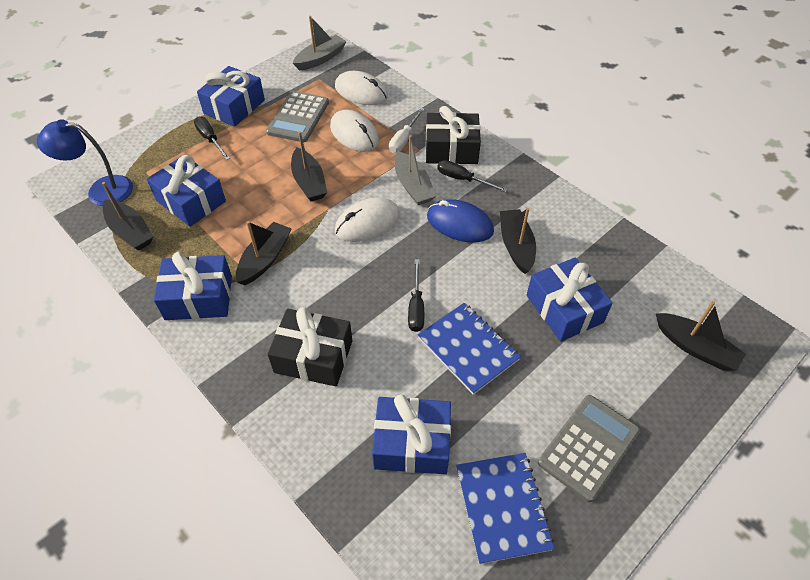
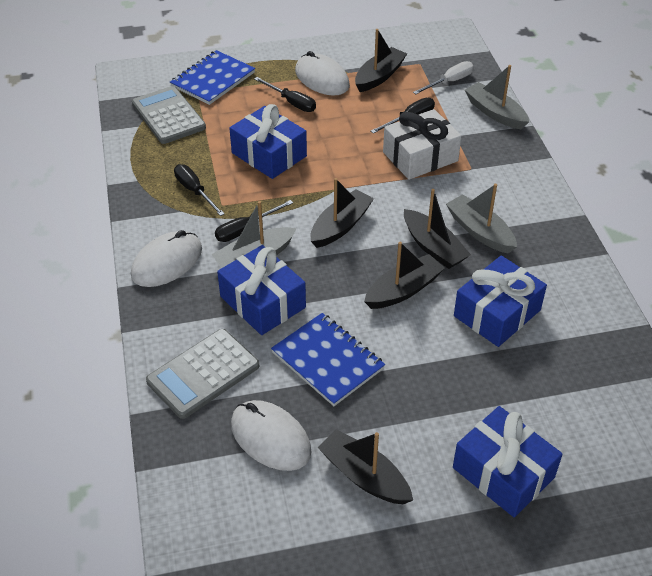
black gift: [268,307,352,386] [425,106,481,164] = 2 -> none = 0
black screwdriver: [194,117,230,160] [408,259,424,332] [437,160,508,192] = 3 -> [174,164,225,216] [215,200,293,242] [254,77,316,112] [371,98,435,134] = 4
blue gift: [147,155,226,227] [154,252,232,320] [197,66,265,127] [372,394,451,474] [527,258,613,342] = 5 -> [217,245,306,335] [229,104,307,179] [453,406,563,517] [454,256,547,347] = 4
blue lamp: [37,119,133,206] = 1 -> none = 0
blue mouse: [427,199,494,243] = 1 -> none = 0
grey boat: [293,16,347,71] [395,135,436,205] = 2 -> [211,201,297,268] [446,184,517,254] [465,65,529,129] = 3
white gift: none = 0 -> [383,109,462,180] = 1

